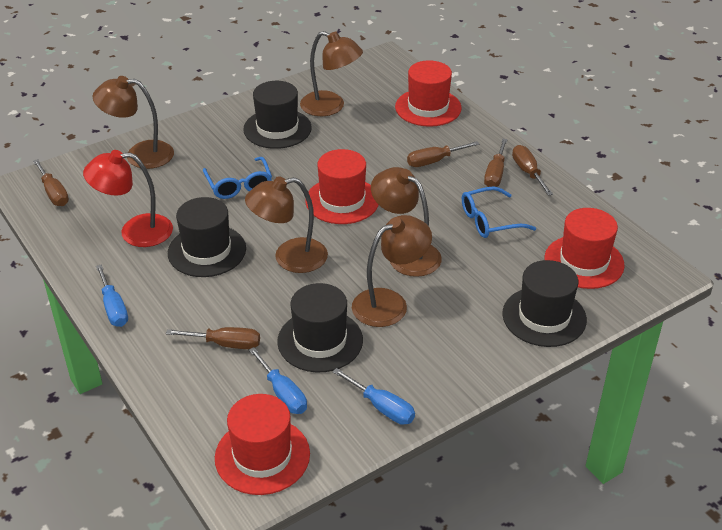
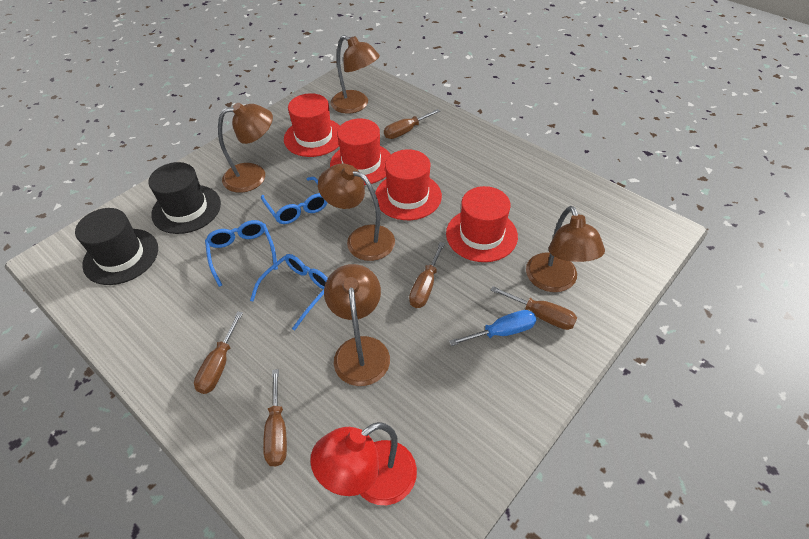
black hat: [168,197,246,277] [243,81,312,149] [277,283,363,372] [502,260,587,347] = 4 -> [75,208,158,285] [148,162,221,234] = 2
blue glasses: [203,157,272,199] [462,186,536,238] = 2 -> [205,220,278,287] [250,254,328,330] [261,177,328,224] = 3
blue screwdriver: [96,264,128,327] [249,347,307,414] [332,368,415,425] = 3 -> [449,310,536,346] = 1

